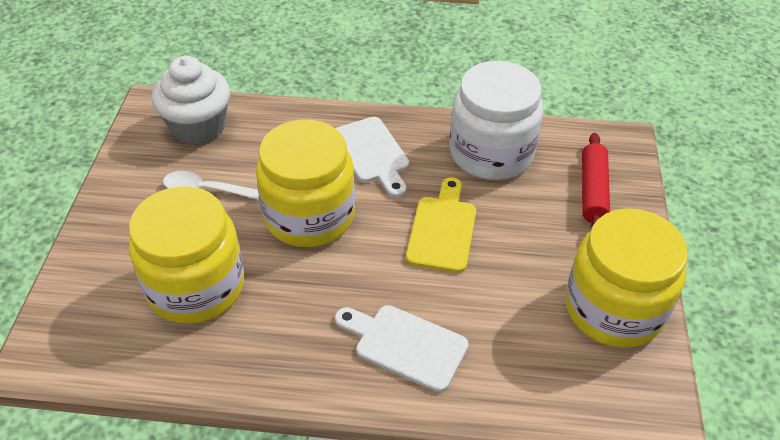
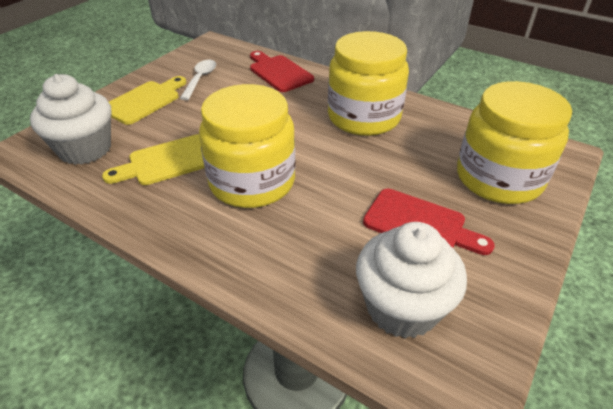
red cutting board: none = 0 -> [250,51,314,92] [363,189,495,255] = 2
red rolling pin: [582,133,610,230] = 1 -> none = 0
white cupcake: [152,56,230,145] = 1 -> [30,74,111,165] [356,222,467,339] = 2
white cutting board: [335,117,409,198] [335,305,469,392] = 2 -> none = 0
white jar: [450,61,543,180] = 1 -> none = 0
yellow cutting board: [406,177,476,273] = 1 -> [102,134,205,185] [109,76,187,125] = 2

